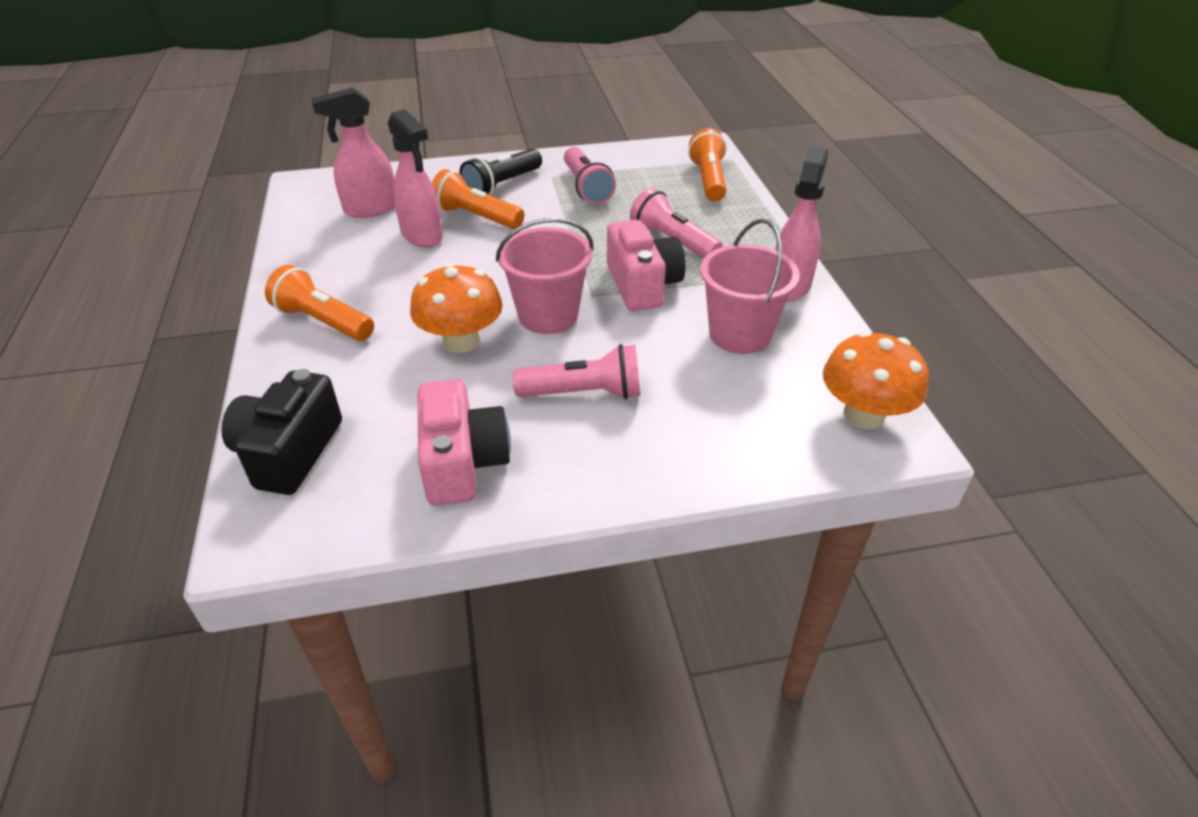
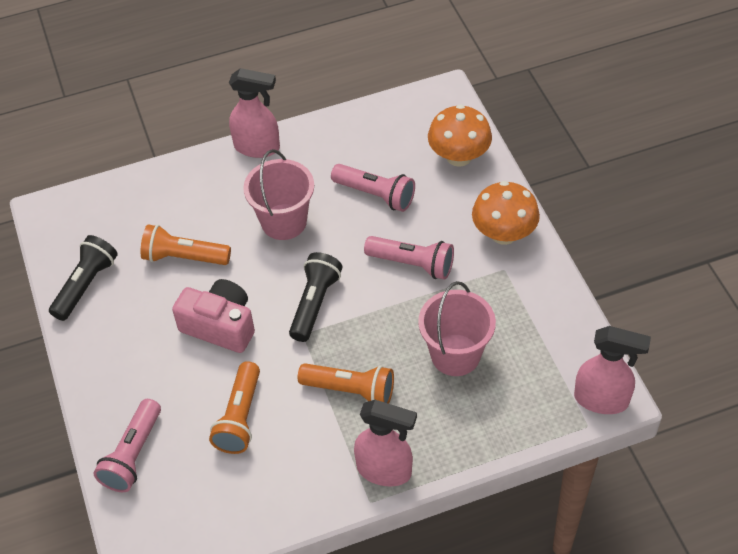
black camera: [221,369,342,495] = 1 -> none = 0
black flashlight: [459,148,542,195] = 1 -> [49,235,118,321] [289,252,342,342] = 2
pink camera: [418,379,511,505] [607,220,686,311] = 2 -> [172,279,255,353] = 1

